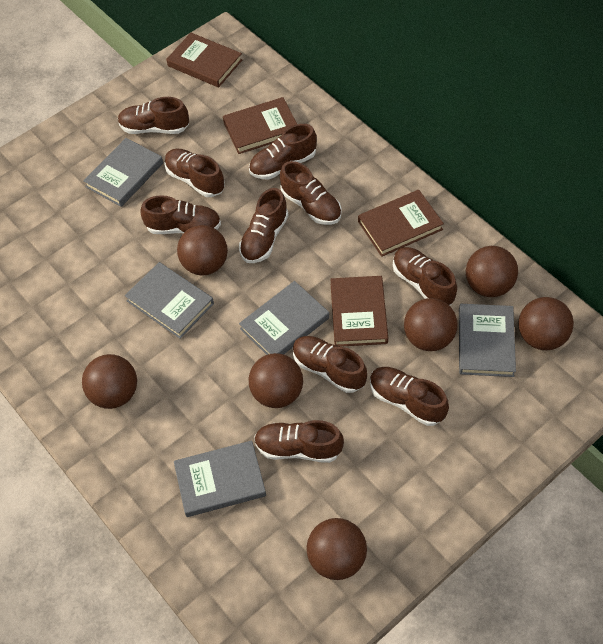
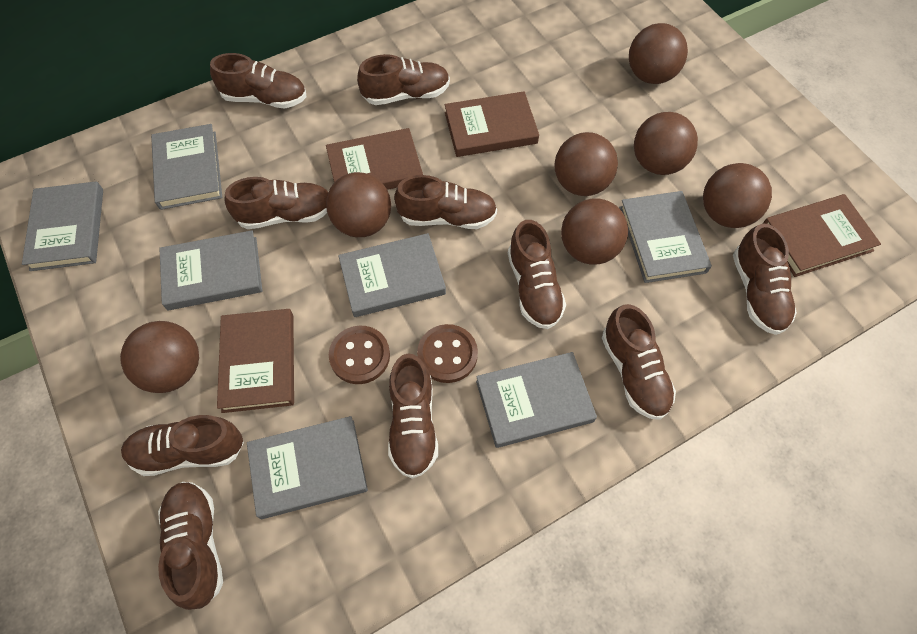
brown button: none = 0 -> [329,326,390,384] [417,324,478,383] = 2
grey book: [83,138,163,207] [125,262,214,339] [174,440,266,517] [239,281,329,355] [459,304,516,377] = 5 -> [22,181,103,271] [151,124,222,210] [159,230,262,310] [247,416,368,519] [338,233,446,317] [476,352,597,448] [619,191,712,283] = 7

